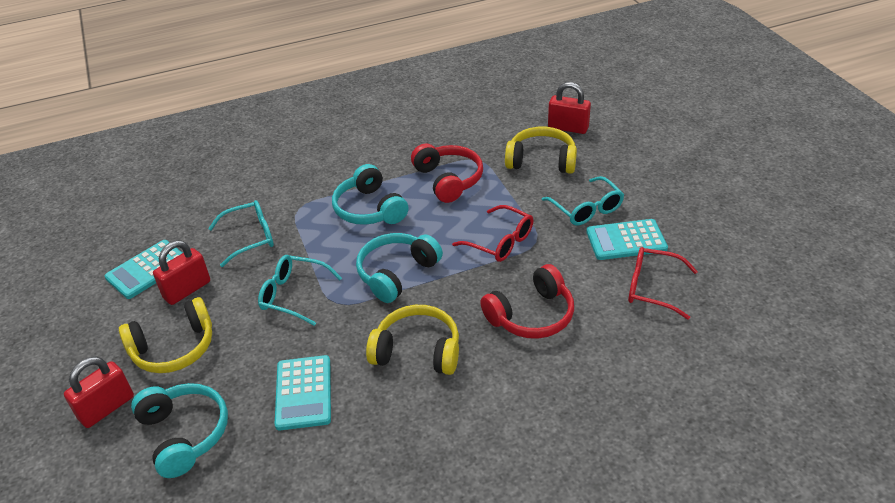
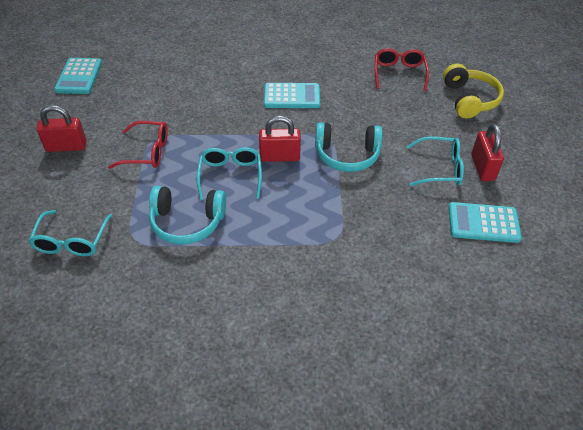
red headphones: [411,143,483,203] [480,264,574,339] = 2 -> none = 0
turquoise headphones: [131,383,228,478] [332,164,408,225] [356,233,443,303] = 3 -> [149,186,226,244] [315,122,383,172] = 2
yellow headphones: [119,297,212,373] [366,305,459,375] [505,127,577,174] = 3 -> [443,64,504,118] = 1

